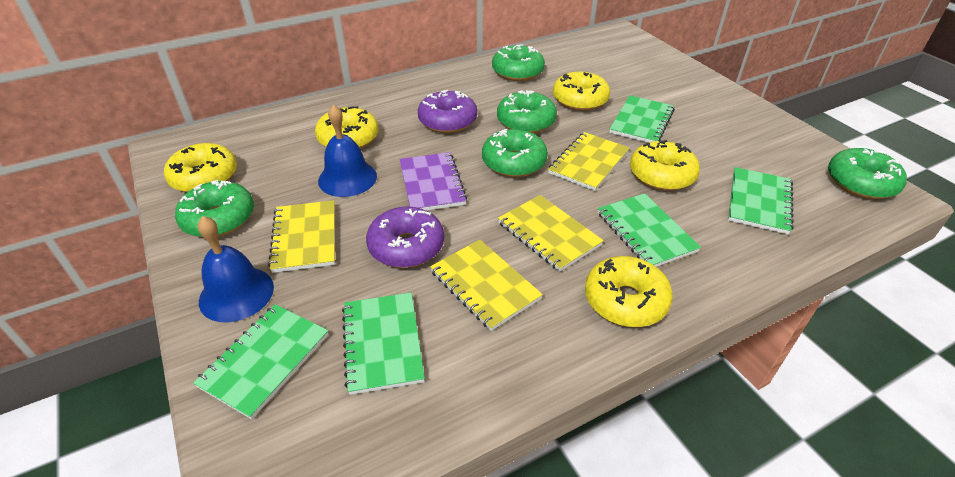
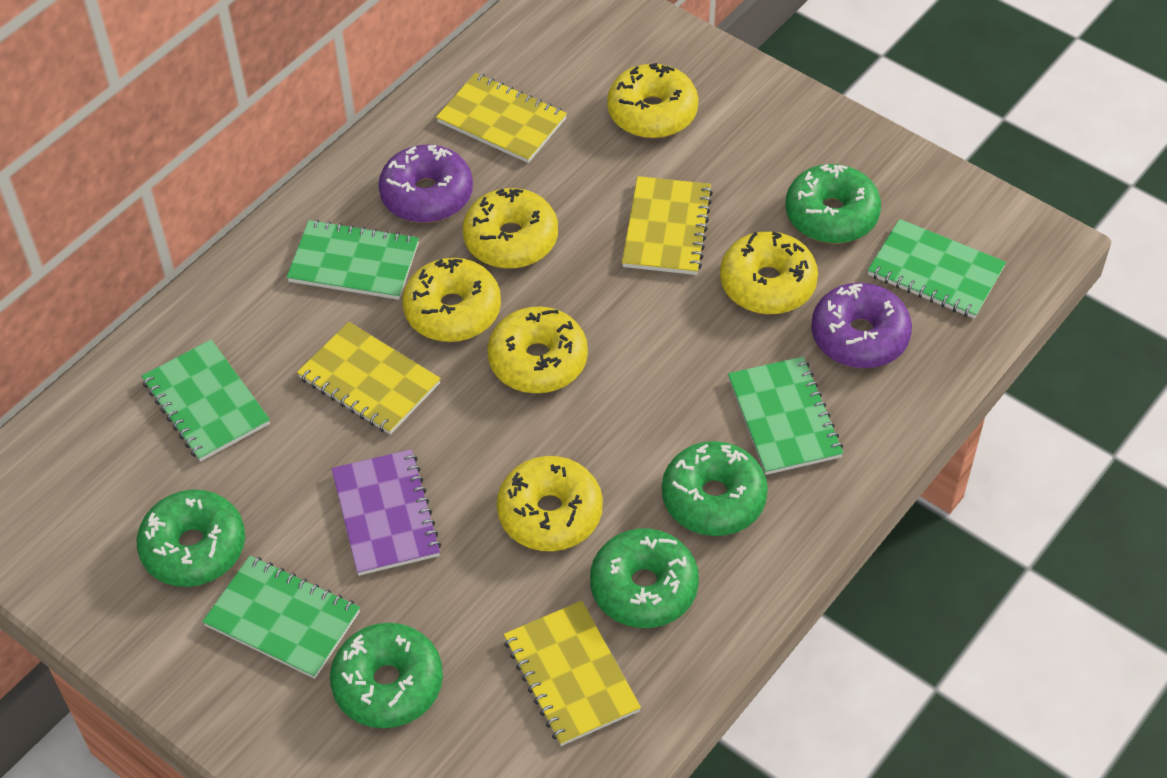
blue bell: [198,216,274,323] [318,105,377,197] = 2 -> none = 0
yellow donut: [164,143,237,192] [315,106,379,149] [553,72,610,111] [585,256,673,327] [630,140,700,191] = 5 -> [402,258,501,342] [463,188,558,269] [487,306,588,393] [497,456,603,551] [607,63,698,138] [720,231,818,314] = 6

